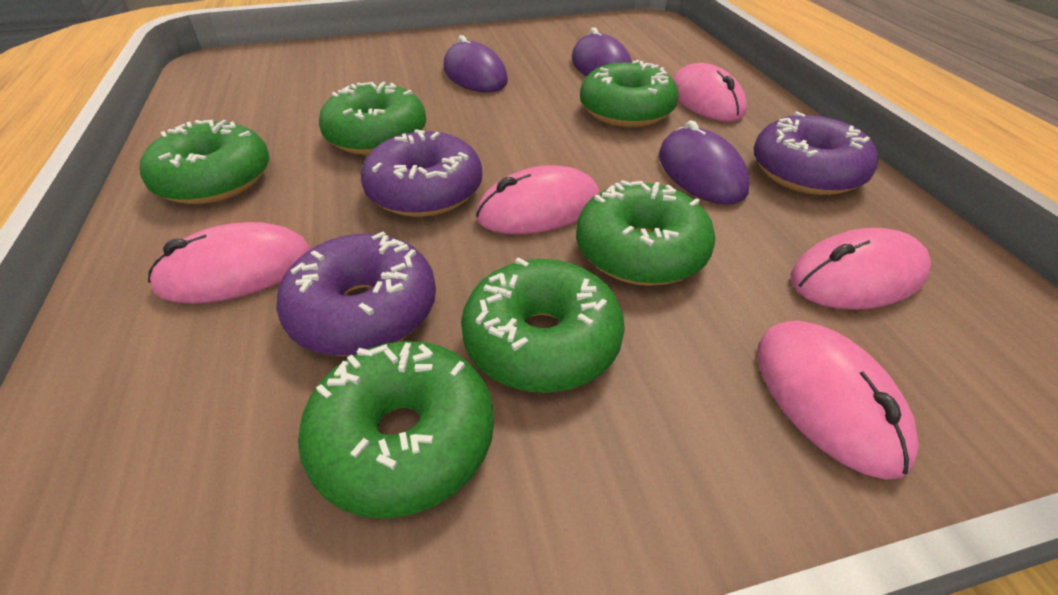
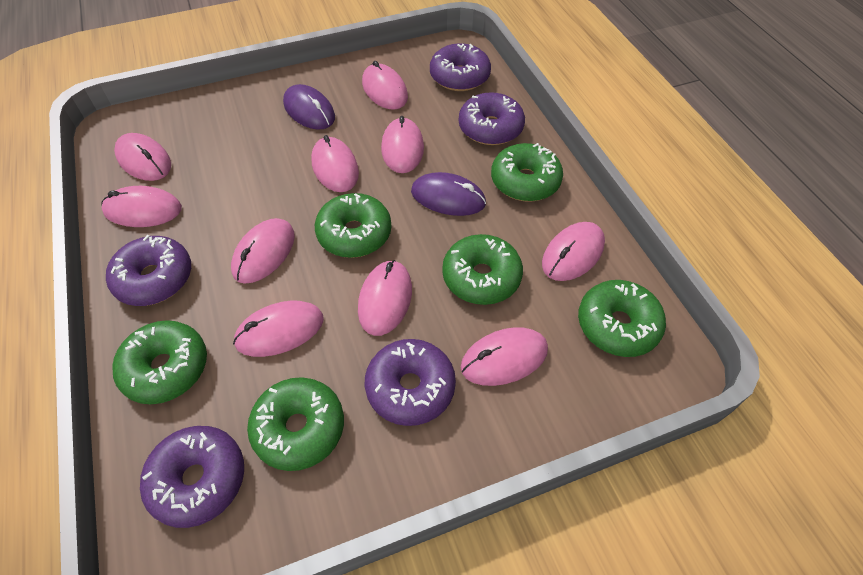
pink mouse: [148,222,311,304] [476,165,599,234] [673,63,747,122] [757,321,919,480] [791,228,931,310] = 5 -> [102,186,182,227] [114,133,171,181] [231,218,295,284] [233,301,324,357] [311,135,359,192] [358,260,412,336] [362,61,408,110] [381,116,424,173] [461,327,548,386] [542,222,605,281] = 10
purple donut: [276,231,436,356] [361,129,482,217] [754,111,878,195] = 3 -> [106,235,191,306] [140,426,244,528] [365,339,456,426] [430,43,491,91] [459,92,525,145] = 5
purple mouse: [443,35,508,92] [572,27,632,76] [659,120,750,205] = 3 -> [283,84,335,130] [411,172,486,216] = 2

